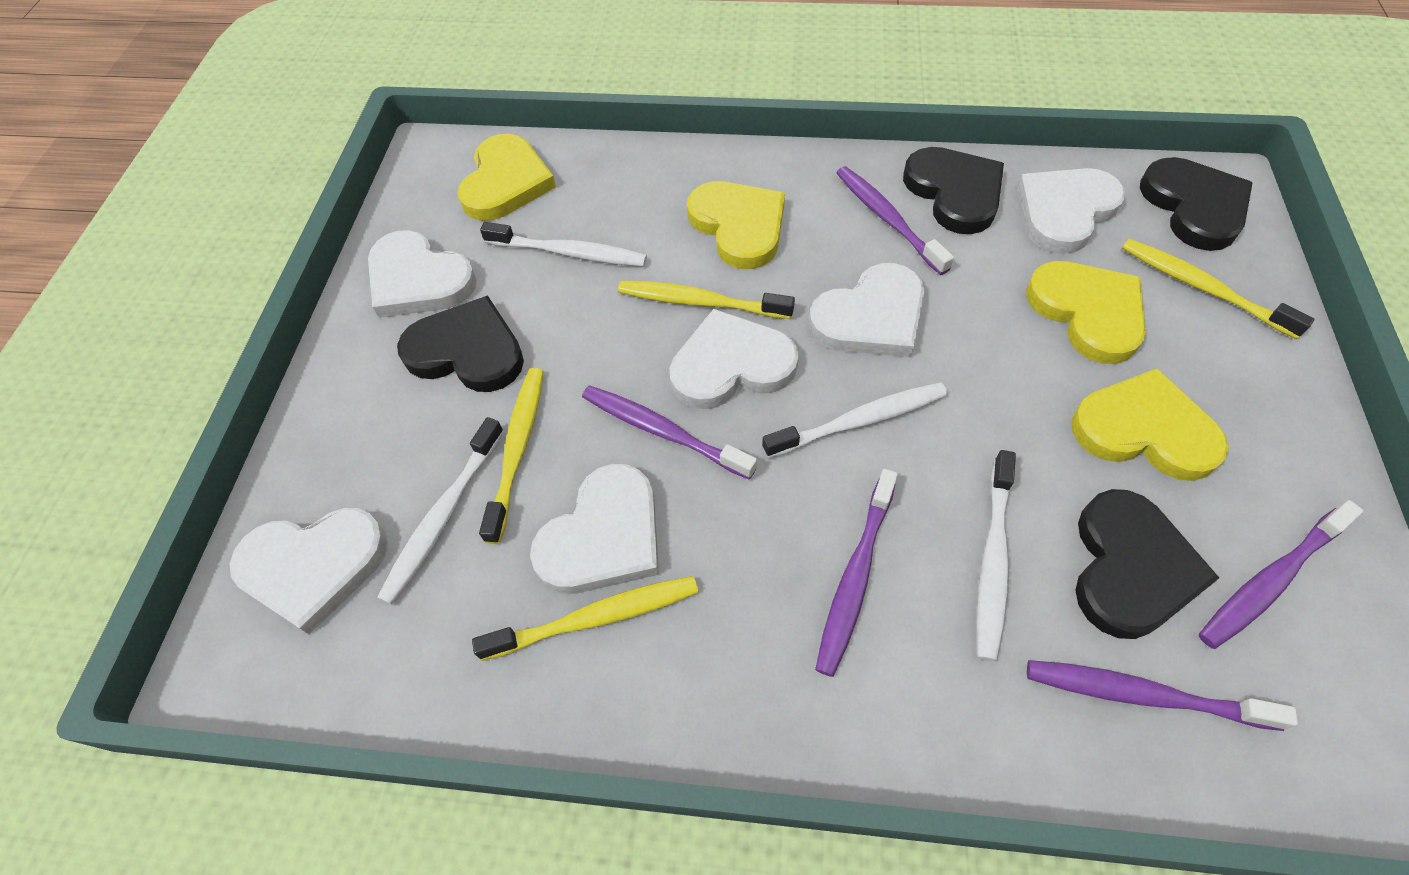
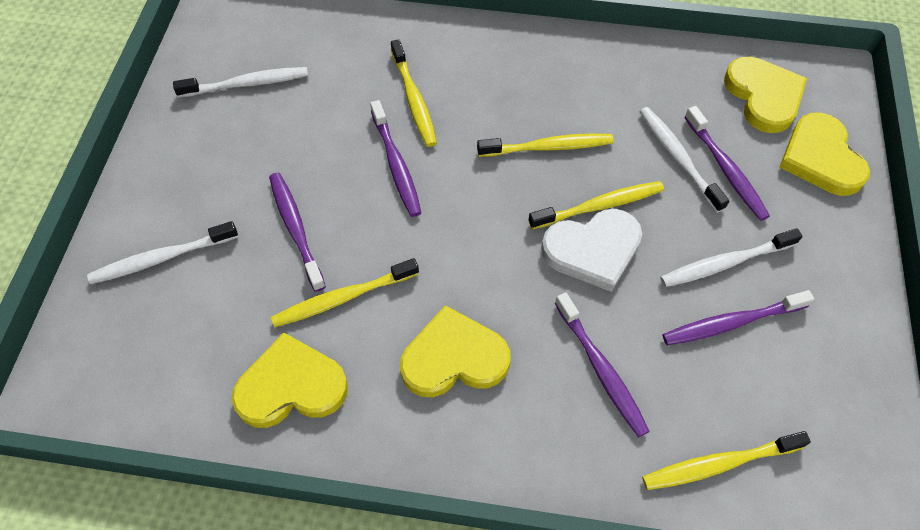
black heart: [397,295,524,392] [903,147,1004,234] [1075,489,1219,639] [1140,157,1252,251] = 4 -> none = 0
white heart: [230,508,388,634] [368,230,477,318] [530,464,659,594] [670,309,799,409] [809,263,924,357] [1017,168,1125,254] = 6 -> [541,209,642,292] = 1
yellow toothbrush: [472,576,699,661] [479,368,543,544] [618,281,795,319] [1122,239,1314,339] = 4 -> [271,258,419,327] [391,39,437,147] [477,134,614,157] [529,181,664,229] [642,431,811,490] = 5

